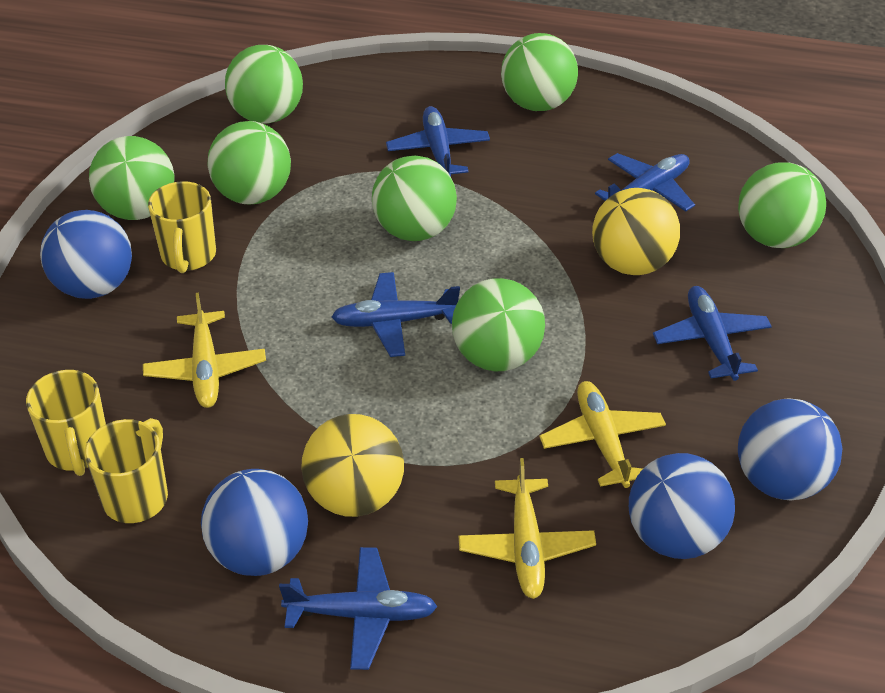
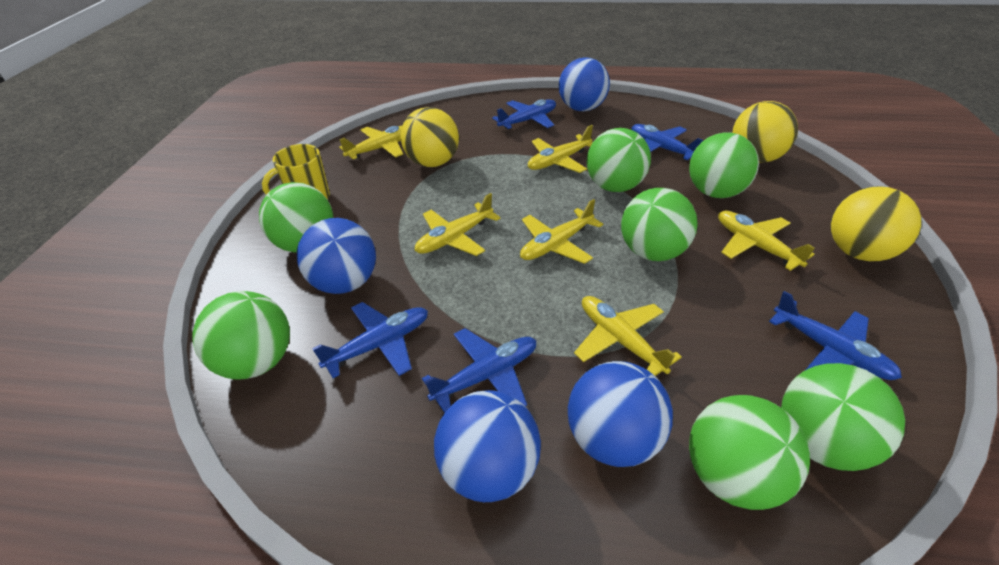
yellow ball: [301,414,404,517] [592,188,680,275] = 2 -> [401,107,459,167] [732,101,798,163] [831,186,922,261] = 3
yellow mug: [26,370,106,476] [84,418,168,523] [148,181,216,273] = 3 -> [262,144,330,199] = 1
yellow plane: [143,293,266,408] [458,458,596,599] [539,381,666,488] = 3 -> [339,125,403,159] [415,193,501,256] [520,199,603,264] [528,125,593,173] [574,296,682,376] [718,211,815,271] = 6

